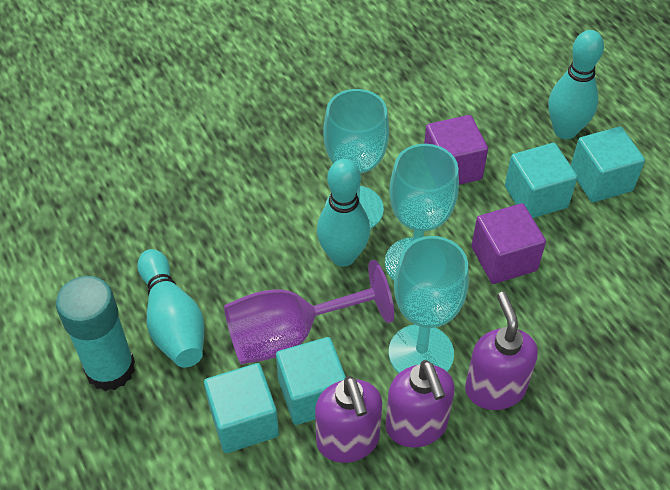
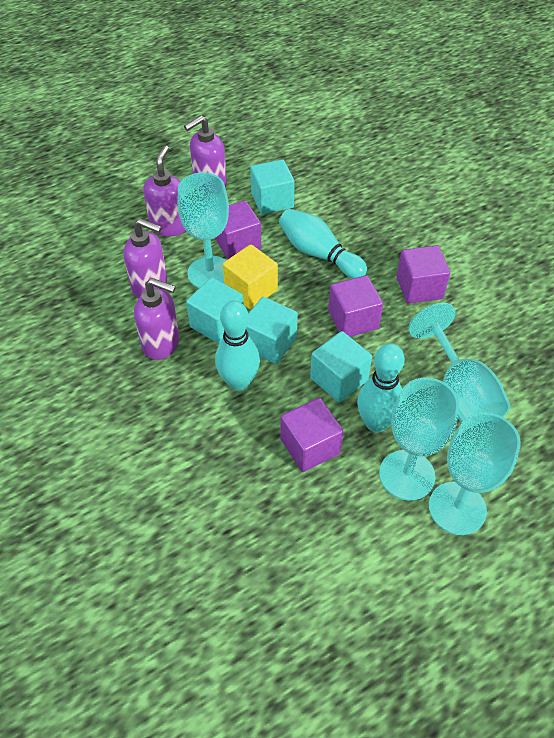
purple cube: [424,115,488,185] [471,203,546,284] = 2 -> [215,200,261,259] [280,398,344,472] [328,275,383,337] [397,245,450,304] = 4
purple goblet: [224,260,394,364] = 1 -> none = 0
purple soap dispenser: [315,376,382,463] [385,360,455,448] [465,292,538,410] = 3 -> [123,218,167,298] [134,278,180,360] [143,145,186,236] [184,115,227,187] = 4
turquoise glue stick: [56,276,135,391] = 1 -> none = 0
turquoise goblet: [324,89,389,229] [385,144,459,280] [389,236,469,373] = 3 -> [177,172,229,288] [379,378,459,500] [409,303,510,423] [429,412,521,535] = 4
yellow cube: none = 0 -> [223,245,278,309] = 1

